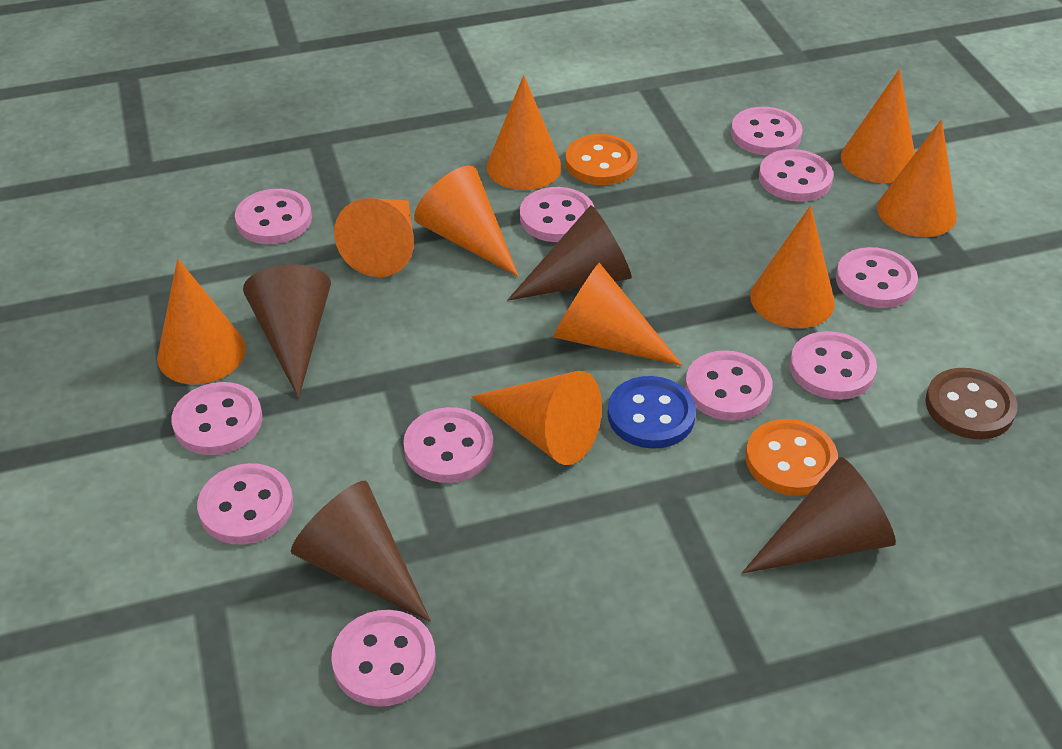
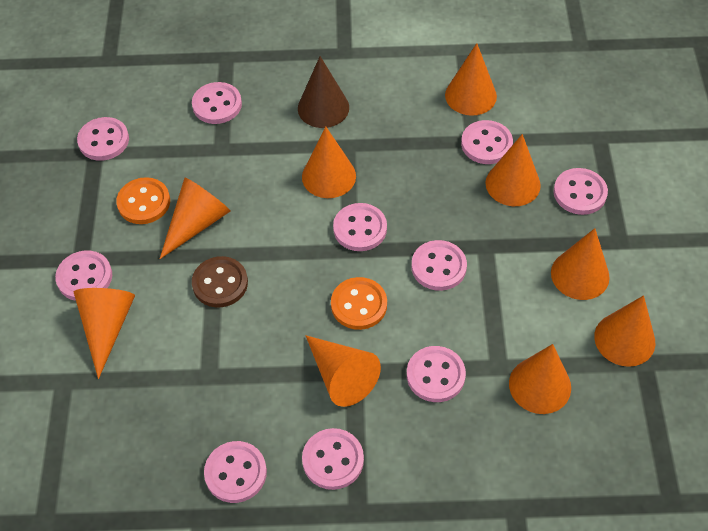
blue button: [608,376,696,449] = 1 -> none = 0
brown cone: [243,265,331,398] [291,481,431,622] [508,205,632,301] [742,457,896,573] = 4 -> [298,56,349,128] = 1
pink button: [172,382,262,455] [197,463,293,545] [235,189,312,244] [331,610,436,707] [403,407,494,483] [520,187,595,242] [685,350,773,421] [731,107,802,155] [759,149,833,202] [790,331,877,400] [836,247,918,308] = 11 -> [55,250,112,301] [77,117,129,161] [192,82,242,124] [204,441,267,503] [302,428,364,490] [333,203,387,251] [407,346,466,402] [411,240,467,291] [461,120,513,164] [553,168,608,215] = 10

